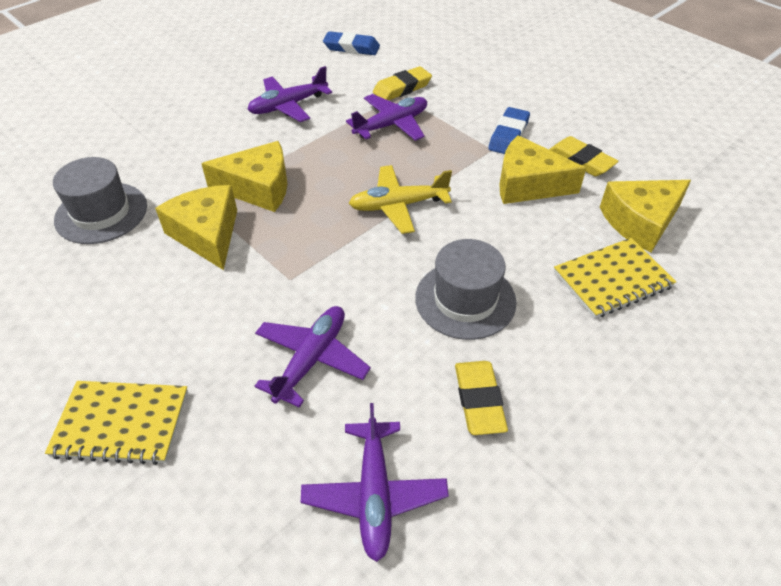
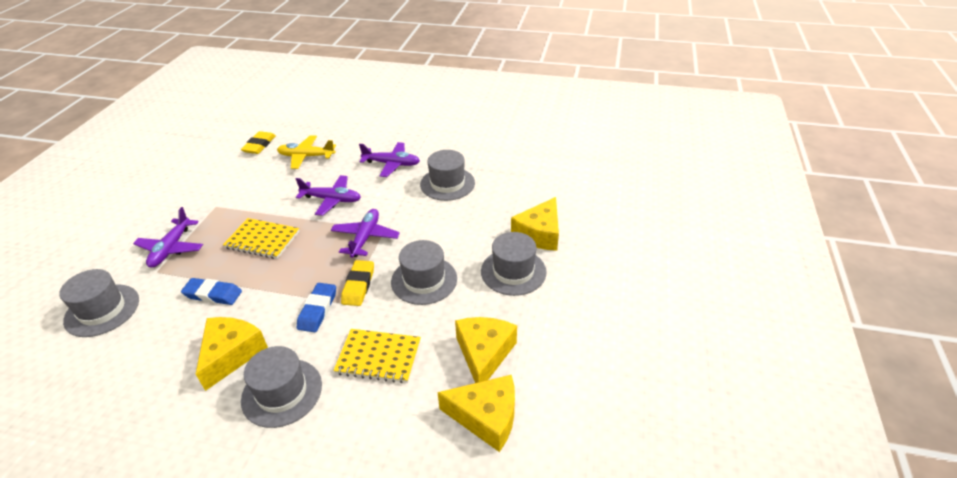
grey hat: [53,157,147,244] [415,239,517,340] = 2 -> [59,269,139,337] [241,346,322,428] [391,240,457,305] [420,150,475,201] [481,232,546,296] = 5
yellow eraser: [373,66,432,100] [455,361,508,435] [549,136,619,176] = 3 -> [241,131,276,154] [341,260,374,306] = 2

